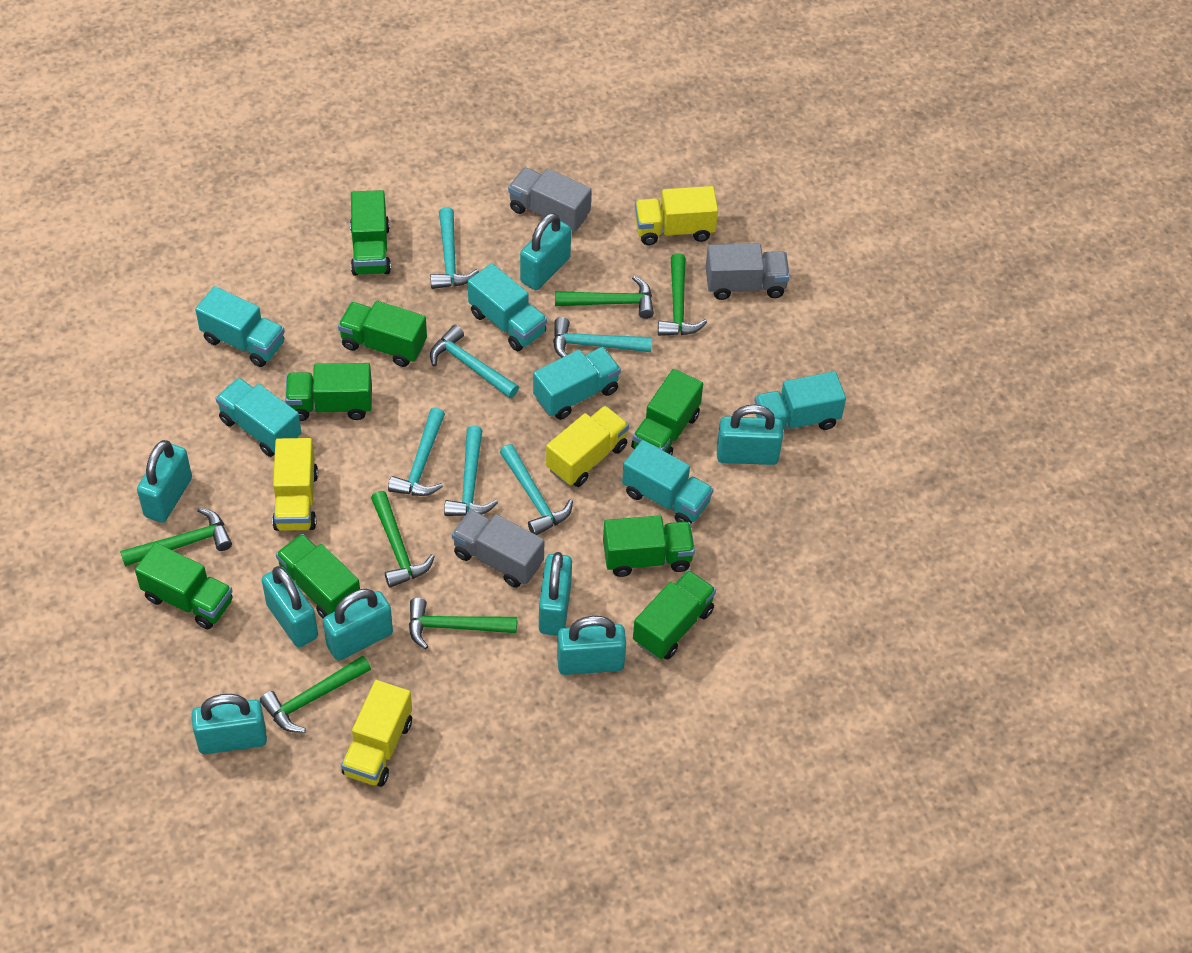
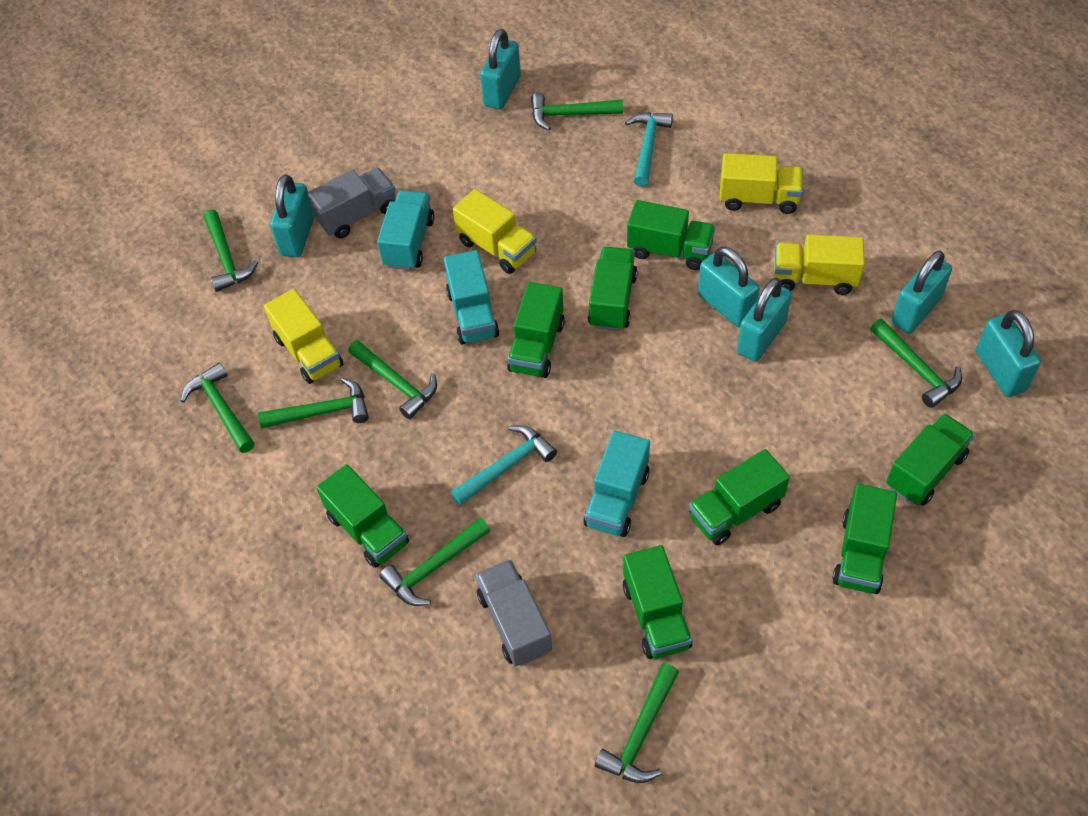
green hammer: [120,508,232,567] [260,656,371,732] [371,491,435,588] [409,598,517,649] [555,276,654,319] [658,254,707,336] = 6 -> [181,362,255,453] [204,210,258,292] [258,378,369,428] [348,340,437,419] [379,518,490,606] [531,93,623,131] [595,663,679,783] [870,319,962,408] = 8
grey truck: [452,510,544,588] [508,167,592,231] [706,243,790,300] = 3 -> [308,168,396,239] [476,559,552,666] = 2
turquoise hammer: [388,408,445,496] [430,207,479,289] [430,325,519,398] [444,426,498,516] [500,444,573,535] [553,317,652,358] = 6 -> [451,425,557,505] [625,112,673,187] = 2
turquoise padlock: [137,440,192,523] [192,694,267,754] [262,566,318,648] [323,589,393,661] [520,213,571,290] [539,552,572,636] [557,616,626,675] [717,405,783,465] = 8 -> [270,175,314,257] [480,29,521,110] [698,247,759,328] [737,278,792,362] [891,251,952,333] [976,310,1041,397] = 6
turquoise truck: [195,286,285,367] [216,378,301,457] [468,263,547,351] [533,347,621,420] [622,440,713,523] [754,371,846,430] = 6 -> [377,190,434,270] [444,250,500,345] [584,430,650,537] = 3

